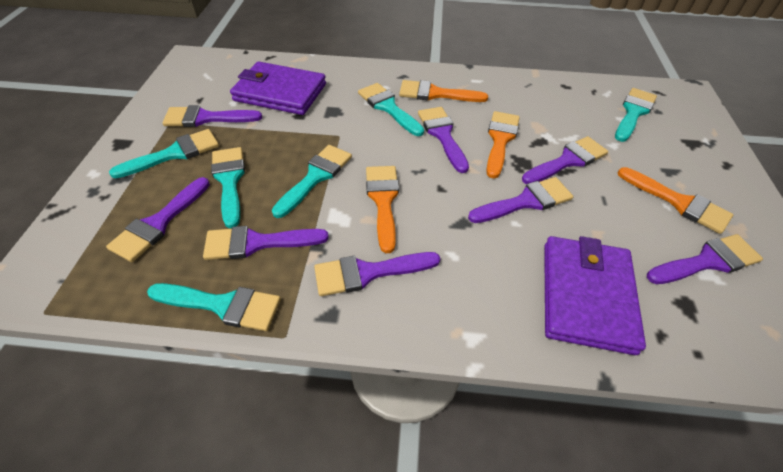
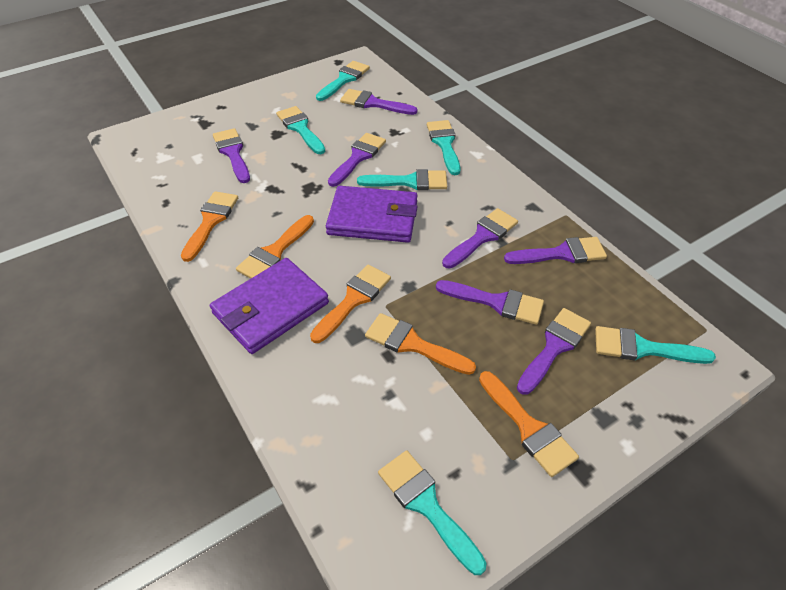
orange brush: [366,166,399,253] [399,80,488,102] [486,111,520,178] [618,167,733,234] = 4 -> [181,191,238,262] [236,215,314,279] [310,264,391,343] [365,313,476,375] [479,371,579,477] = 5
purple brush: [106,177,210,262] [162,105,262,127] [203,226,329,260] [314,252,440,296] [418,107,469,173] [468,177,573,223] [522,136,608,184] [647,234,763,284] = 8 -> [213,128,250,183] [328,133,386,187] [340,89,418,115] [436,280,544,325] [442,208,518,268] [504,237,607,264] [517,308,591,395] = 7

